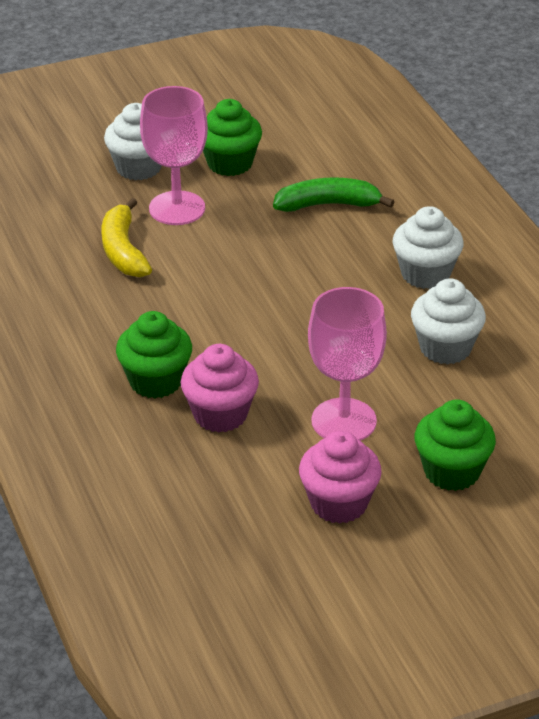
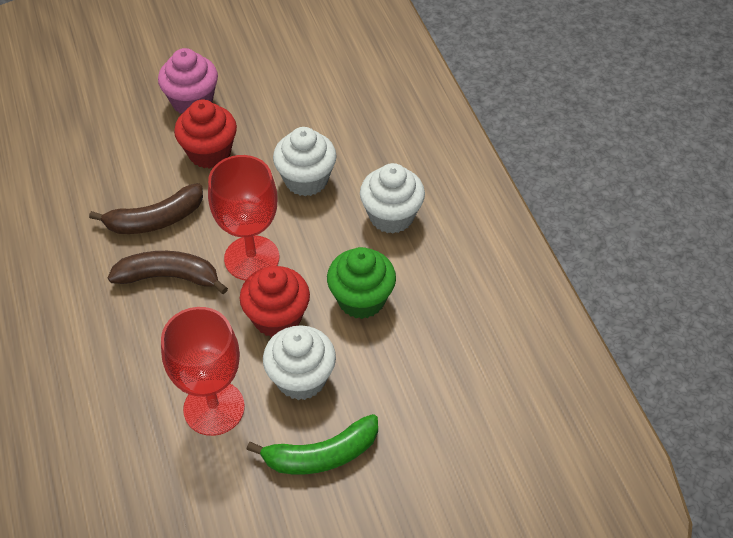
brown banana: none = 0 -> [89,183,203,234] [107,251,228,294] = 2
green cupcake: [116,311,192,398] [203,99,262,176] [415,399,496,491] = 3 -> [327,247,396,319] = 1
pink cupcake: [181,344,259,432] [299,431,382,524] = 2 -> [158,48,218,114] = 1
pink goblet: [140,86,208,225] [308,287,387,441] = 2 -> none = 0
red cupcake: none = 0 -> [174,100,237,169] [240,266,310,338] = 2
red goblet: none = 0 -> [161,307,245,436] [208,155,279,281] = 2
yellow banana: [102,198,152,278] = 1 -> none = 0

